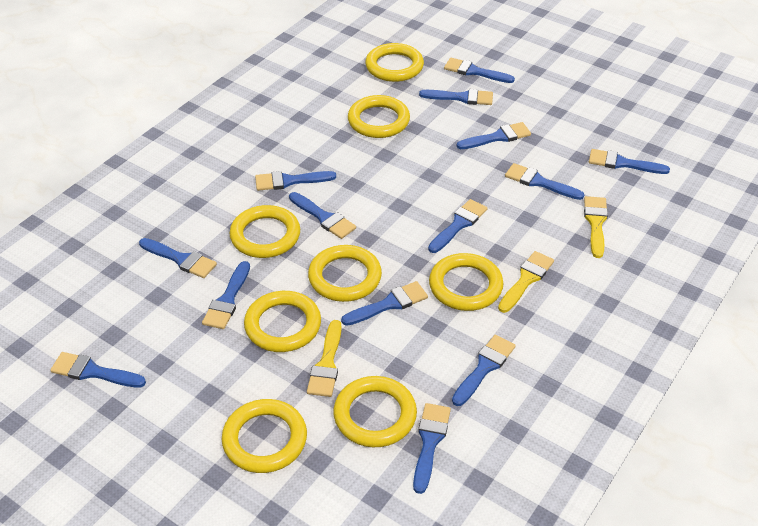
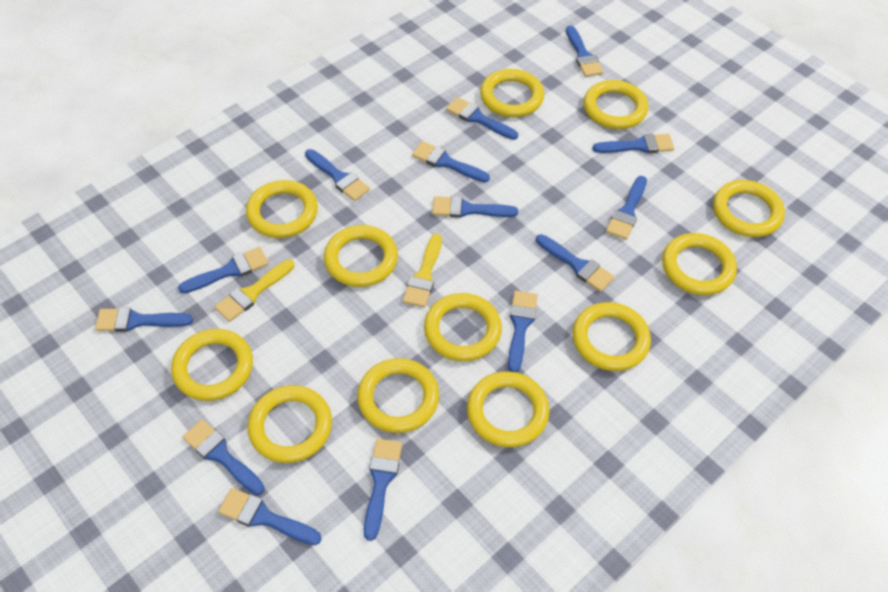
yellow brush: [307,320,342,397] [498,251,554,313] [584,196,608,258] = 3 -> [214,259,295,322] [403,234,442,308] = 2
yellow ring: [222,399,307,473] [229,205,300,258] [244,291,321,352] [308,245,382,302] [333,376,417,447] [348,95,410,138] [365,43,424,82] [429,253,503,311] = 8 -> [171,329,253,401] [246,180,318,238] [248,385,332,463] [324,225,398,287] [357,358,439,433] [424,293,502,361] [467,371,549,448] [480,69,544,117] [572,302,651,371] [584,80,648,129] [662,233,737,295] [713,180,785,237] = 12

